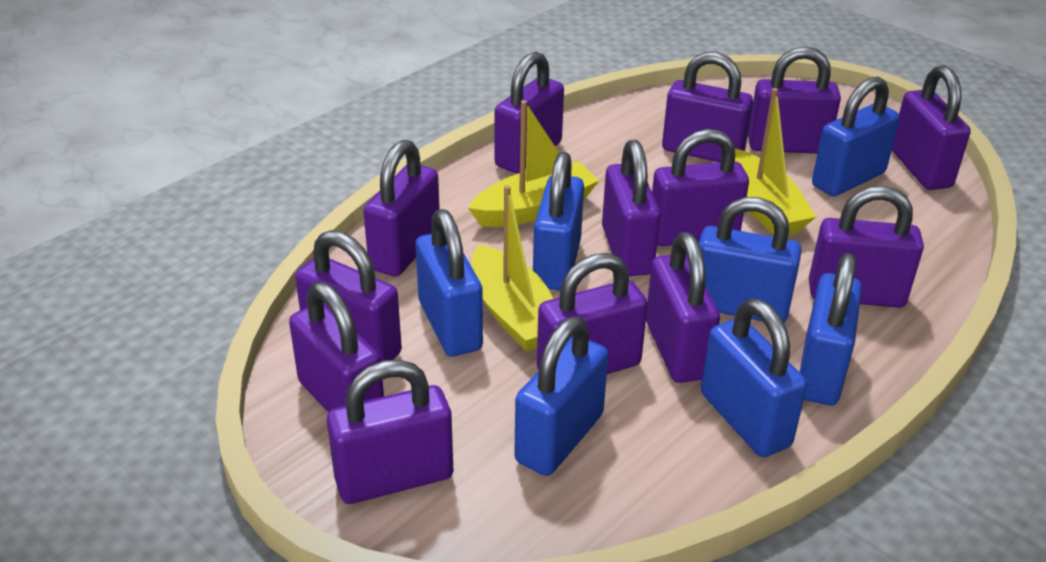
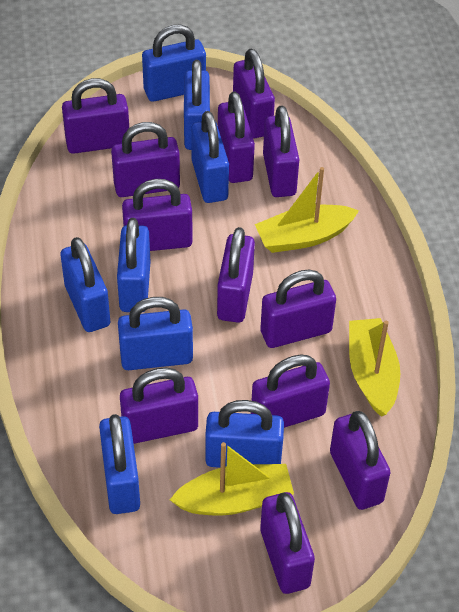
blue padlock: [415,209,483,357] [514,316,608,476] [533,152,584,291] [699,197,802,323] [701,299,807,457] [800,253,862,405] [812,77,900,197] = 7 -> [60,237,110,332] [99,414,140,514] [117,218,151,312] [118,297,193,370] [142,25,206,102] [184,60,210,150] [191,111,229,203] [205,400,284,468] = 8
purple padlock: [289,282,384,412] [295,230,402,361] [327,359,453,504] [363,140,440,277] [495,51,564,173] [537,253,648,374] [602,140,661,276] [646,232,720,383] [652,129,749,246] [662,52,753,162] [748,47,841,154] [809,186,924,308] [892,65,971,190] = 13 -> [62,78,129,154] [111,122,180,197] [120,368,198,444] [122,179,193,251] [217,227,255,323] [218,92,255,183] [233,48,275,138] [251,354,330,428] [260,269,336,348] [260,492,315,594] [263,106,299,197] [330,411,390,510] = 12

